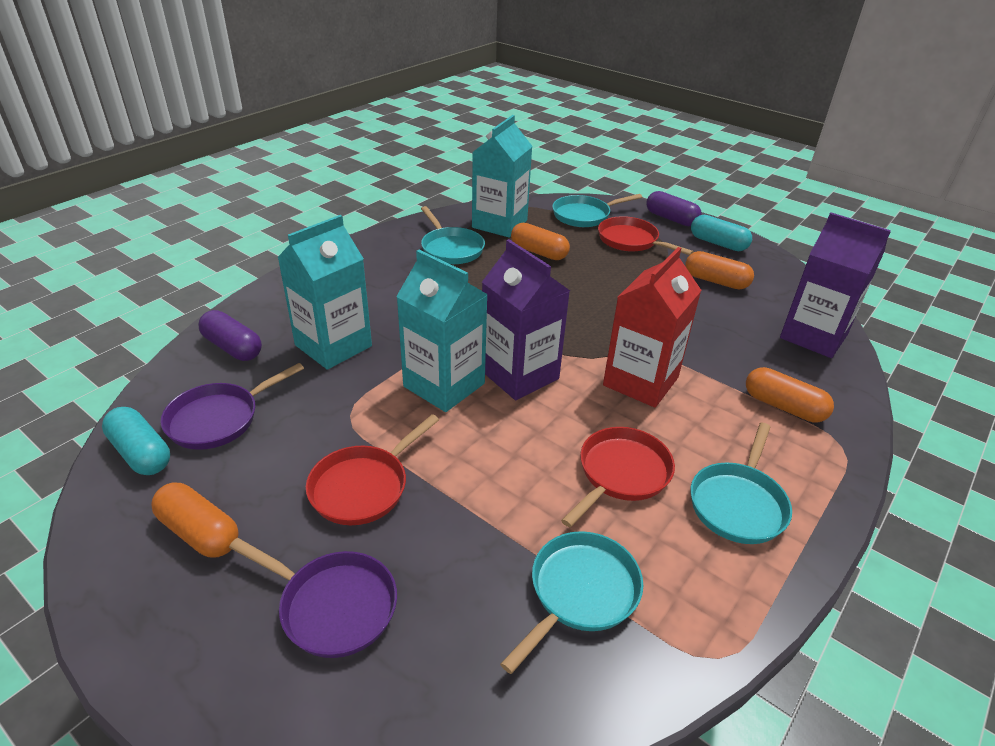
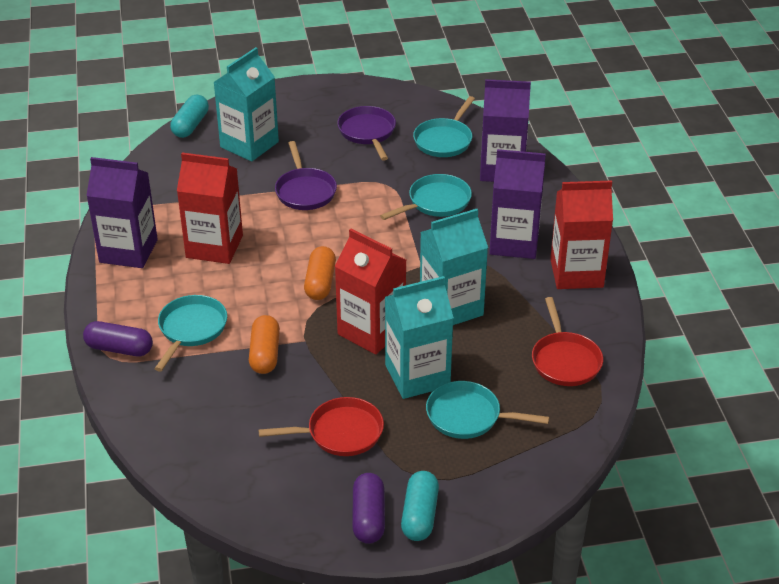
orange capsule: [151,483,239,558] [511,223,570,260] [685,251,754,290] [746,367,834,423] = 4 -> [249,315,280,374] [304,246,336,300] = 2
purple carton: [482,239,570,400] [780,212,891,358] = 2 -> [86,157,158,268] [480,79,531,182] [489,149,546,259] = 3
red carton: [603,247,701,408] = 1 -> [177,153,243,264] [335,229,406,355] [550,180,613,289] = 3
red pan: [306,414,439,525] [561,427,675,528] [598,216,694,255] = 3 -> [258,397,384,456] [532,297,603,386] = 2

